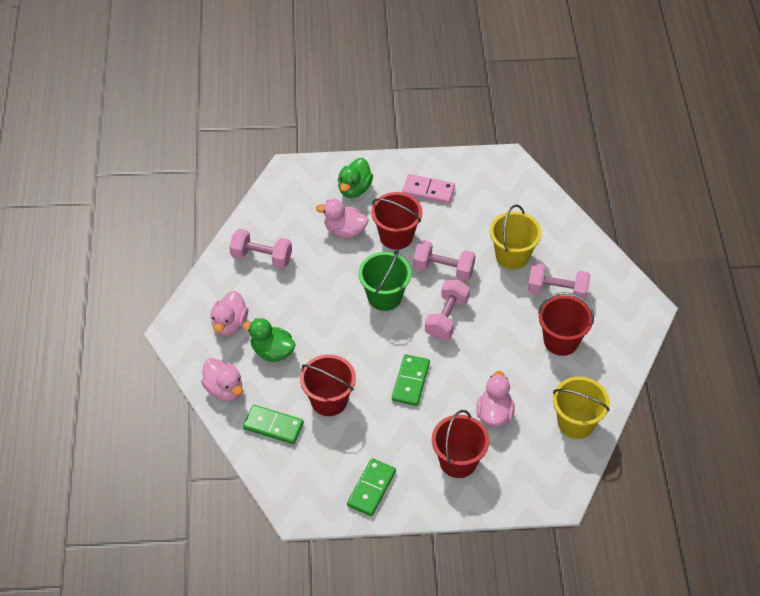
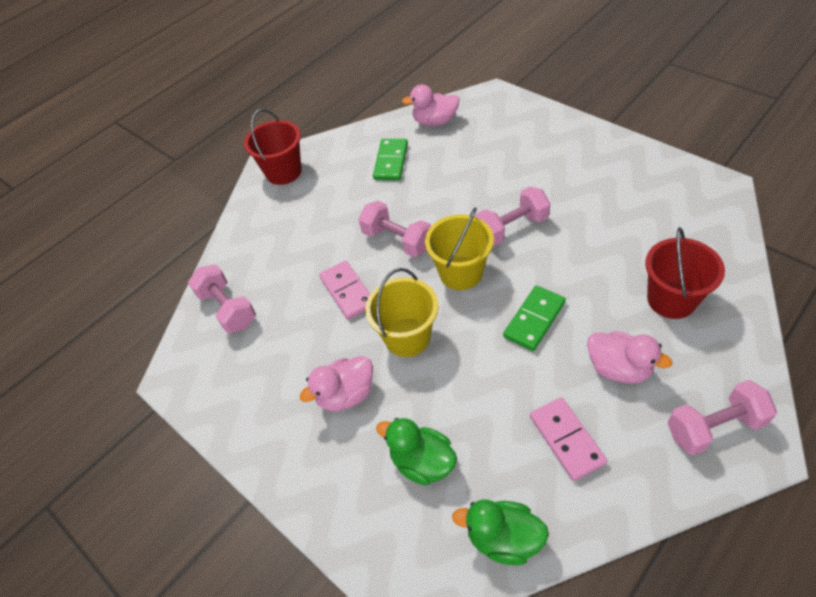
green bucket: [358,249,411,311] = 1 -> none = 0
green domino: [243,405,304,444] [347,458,396,516] [392,354,430,406] = 3 -> [373,139,408,180] [503,285,566,351] = 2
pink domino: [402,174,455,204] = 1 -> [319,260,370,320] [530,397,607,481] = 2
pink duck: [201,358,242,401] [210,291,248,336] [316,199,368,238] [476,371,514,427] = 4 -> [300,356,373,411] [402,84,460,126] [587,331,672,384] = 3
red bucket: [300,354,356,416] [371,192,422,250] [432,410,489,478] [538,292,594,356] = 4 -> [244,109,302,185] [645,227,725,319] = 2

